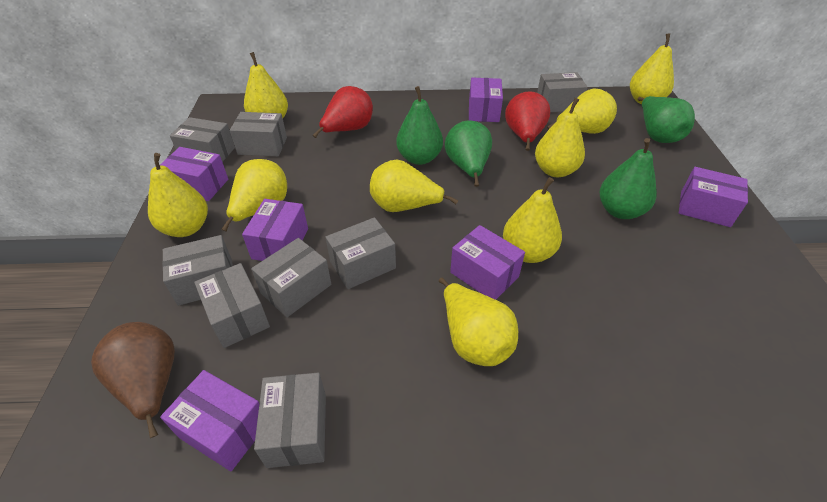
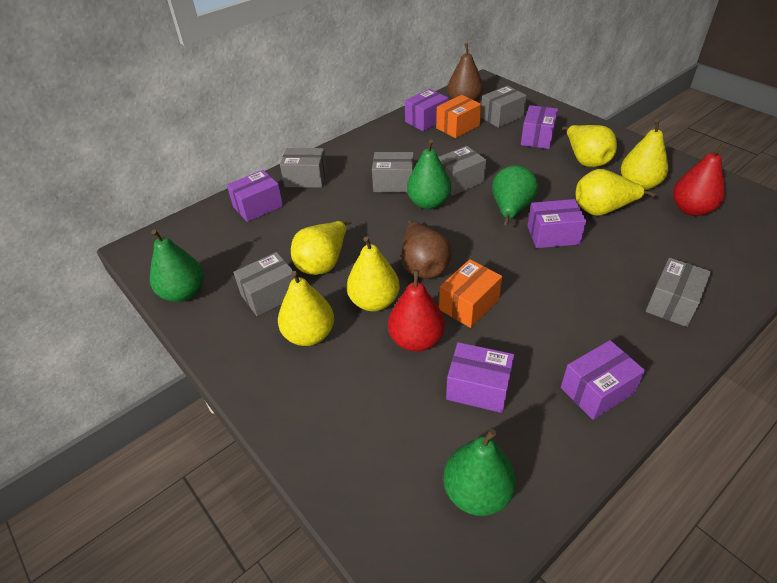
brown pear: [91,322,175,438] = 1 -> [401,220,452,279] [447,43,483,101] = 2
grey box: [162,235,233,306] [170,117,235,162] [194,263,270,348] [230,112,287,156] [251,238,331,317] [254,373,326,468] [325,217,396,289] [537,72,588,112] = 8 -> [233,252,294,317] [280,148,327,188] [372,152,414,192] [438,146,486,196] [481,86,527,128] [646,257,711,327] = 6
orange box: none = 0 -> [436,95,482,138] [439,259,502,328] = 2
yellow pear: [148,153,208,237] [221,159,287,231] [244,52,288,118] [370,160,458,212] [439,278,518,366] [503,177,562,263] [535,98,585,177] [547,88,617,134] [630,33,674,104] = 9 -> [278,271,334,346] [291,220,352,275] [347,236,400,311] [562,125,617,167] [576,169,655,216] [621,119,668,190] = 6

